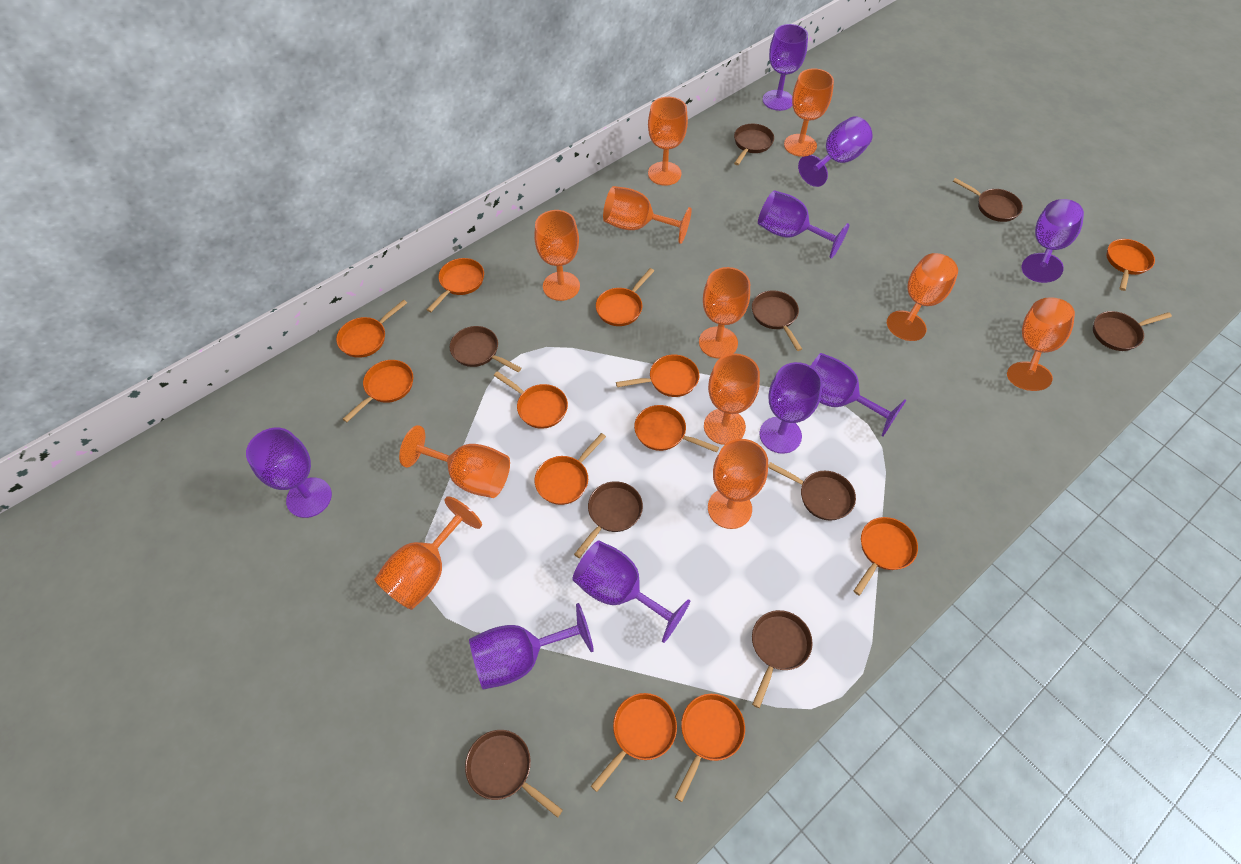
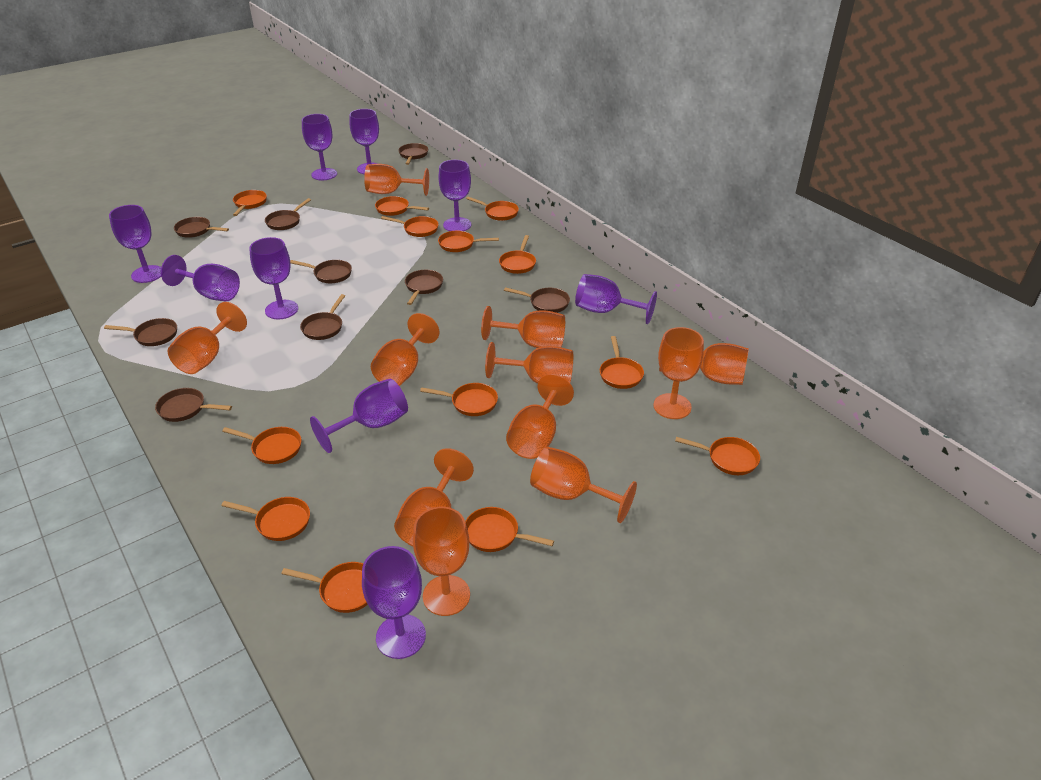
orange pan: [336,300,407,358] [343,360,413,422] [427,258,484,312] [494,371,568,429] [534,433,606,505] [591,693,677,792] [596,268,654,326] [616,354,699,397] [634,405,719,452] [675,694,745,802] [854,517,918,595] [1106,239,1155,291] = 12 -> [221,497,310,541] [222,427,301,464] [233,190,267,216] [281,562,368,613] [375,196,429,216] [381,216,439,237] [420,383,498,416] [438,231,499,252] [465,507,554,552] [466,196,519,221] [499,235,536,274] [600,336,644,389] [675,437,760,475] = 13

